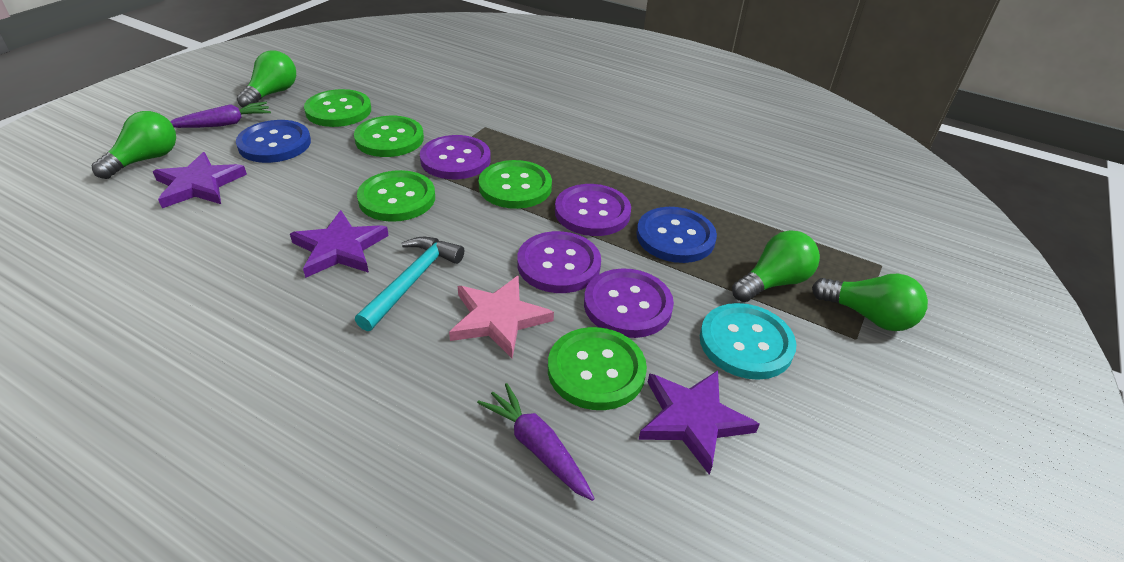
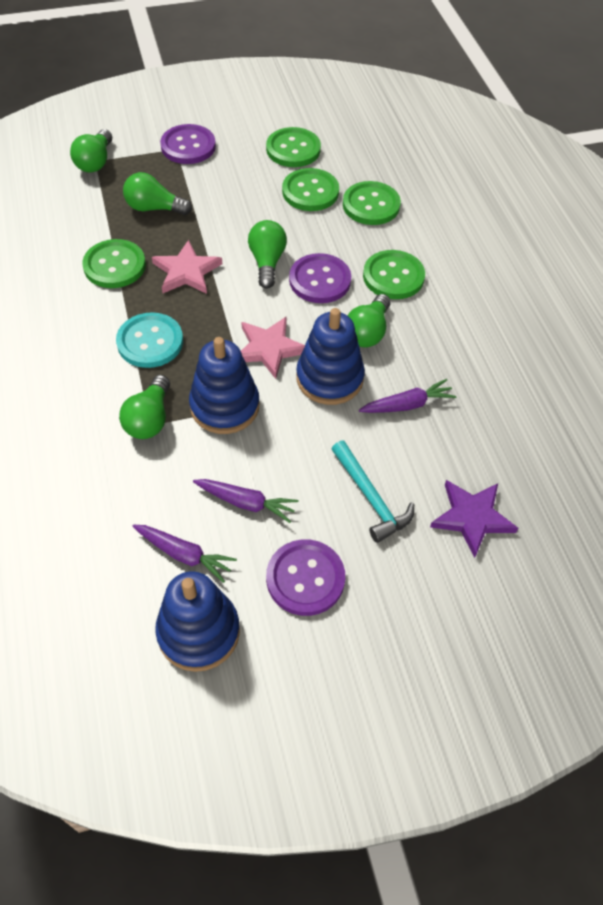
blue button: [236,120,311,163] [636,207,717,263] = 2 -> none = 0
blue stacking toy: none = 0 -> [155,571,240,672] [189,337,259,434] [296,308,365,405] = 3
green light bulb: [92,111,176,179] [237,51,296,108] [732,230,820,302] [812,274,928,331] = 4 -> [70,129,112,173] [119,375,170,439] [123,172,192,215] [248,220,287,289] [348,294,391,348] = 5
pink star: [449,275,554,358] = 1 -> [152,240,222,294] [241,316,305,379] = 2
purple button: [420,135,491,179] [517,231,601,293] [555,184,631,236] [584,268,674,338] = 4 -> [160,124,216,164] [266,539,345,616] [289,253,351,303] = 3
purple carrot: [170,102,271,128] [477,383,595,501] = 2 -> [133,525,237,583] [193,479,299,523] [359,379,456,413] = 3
purple star: [153,152,247,208] [290,210,389,278] [639,370,760,475] = 3 -> [430,480,518,558] = 1

